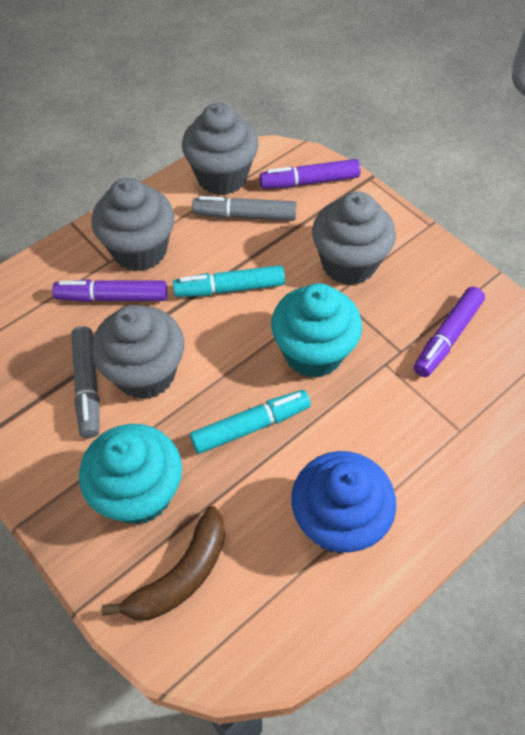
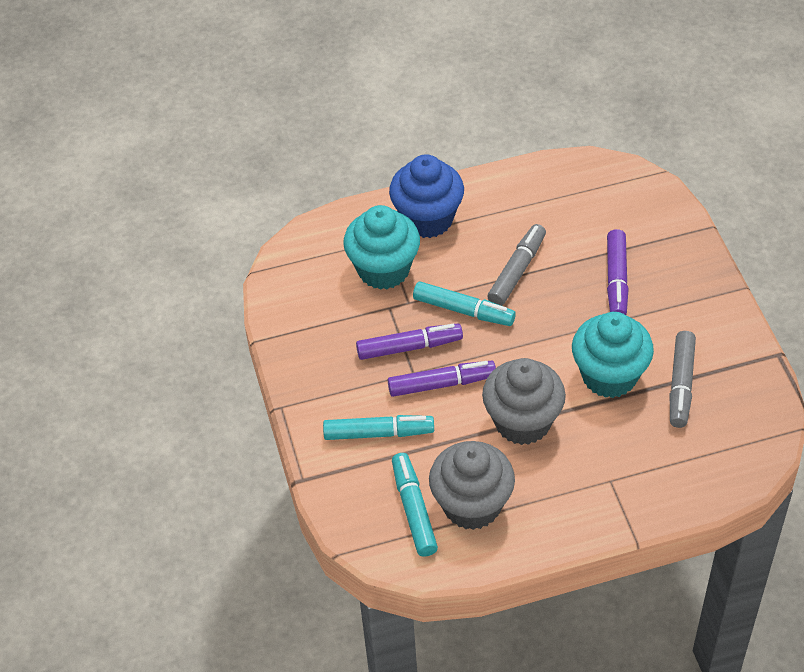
brown banana: [102,506,225,620] = 1 -> none = 0
grey cupcake: [91,178,175,271] [91,305,184,399] [182,103,259,195] [312,191,396,285] = 4 -> [429,441,515,530] [482,358,566,445] = 2
turquoise marker: [173,265,285,297] [190,390,311,454] = 2 -> [323,415,434,440] [392,453,438,557] [413,281,516,326] = 3

